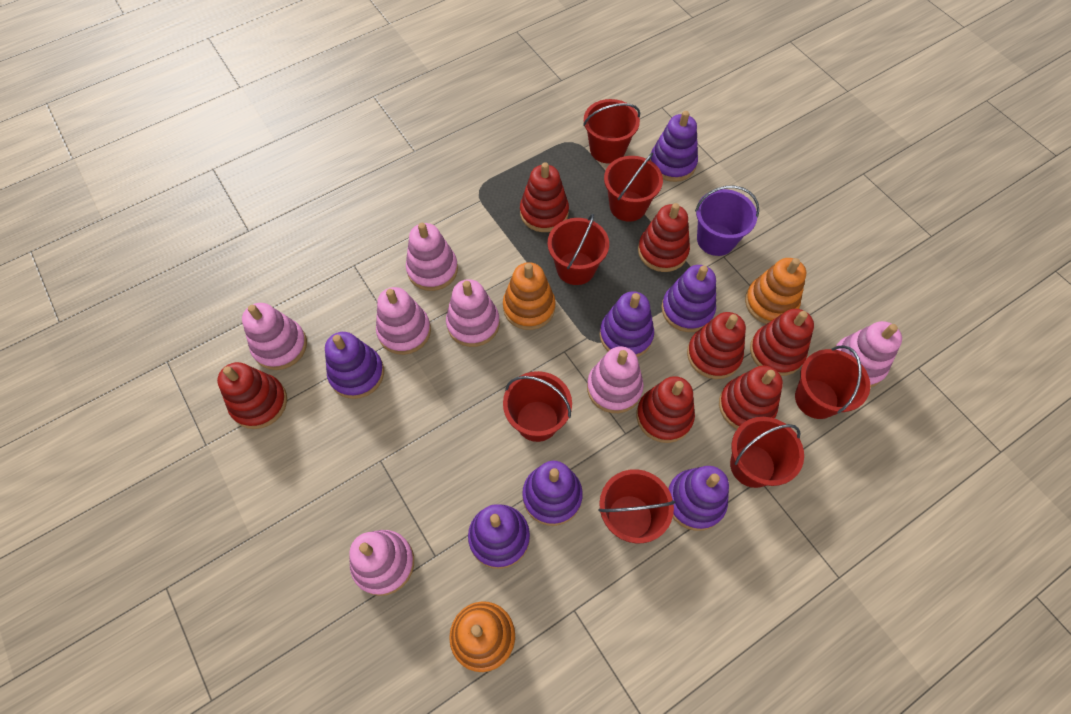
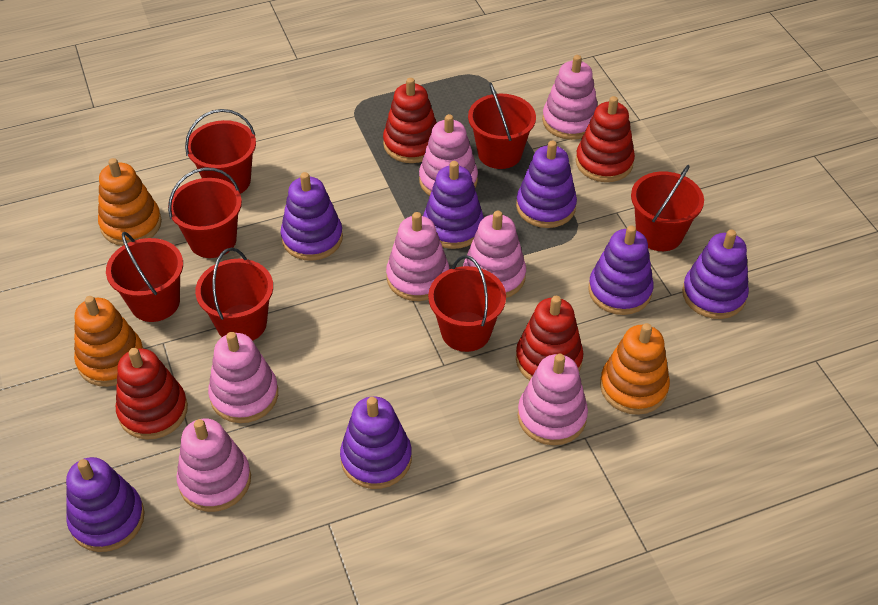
purple bucket: [695,186,759,256] = 1 -> none = 0
red stacking toy: [217,362,287,429] [520,162,569,232] [636,376,695,443] [638,203,690,272] [687,312,746,379] [719,366,783,429] [750,309,814,376] = 7 -> [116,348,188,440] [383,78,437,163] [516,296,583,380] [576,96,635,182] = 4

